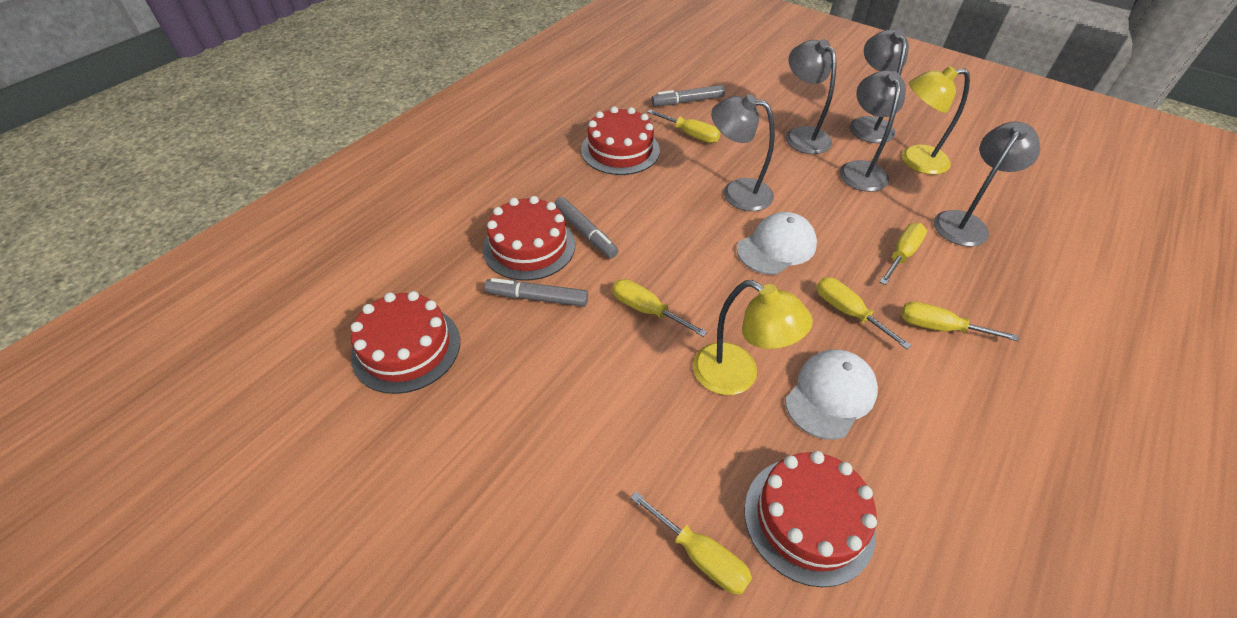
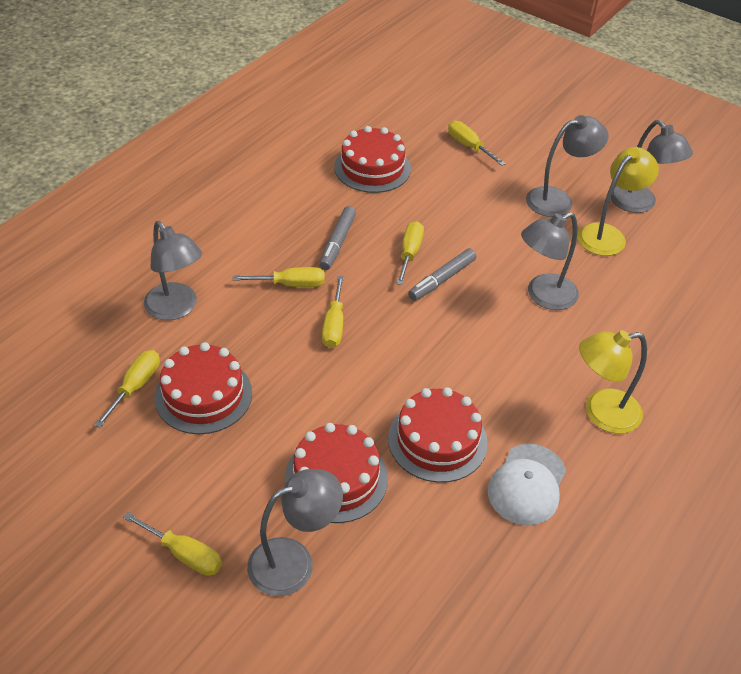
grey marker: [484,278,588,306] [554,197,618,258] [651,85,725,106] = 3 -> [319,206,356,270] [408,248,476,301] = 2
white cap: [737,212,817,275] [785,349,878,440] = 2 -> [488,444,566,525] = 1

